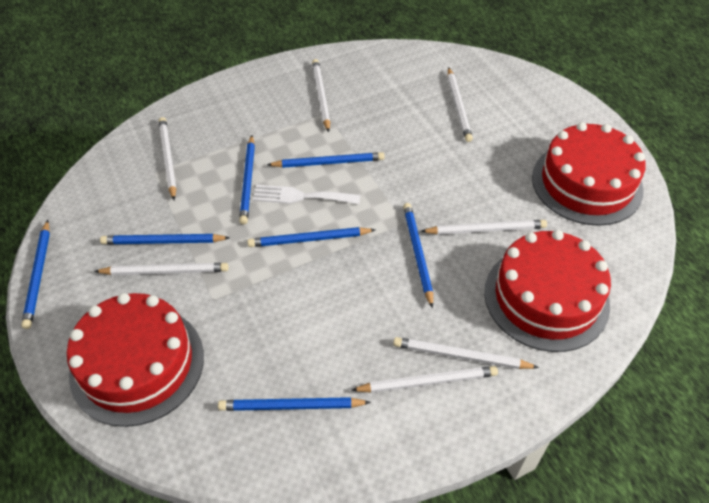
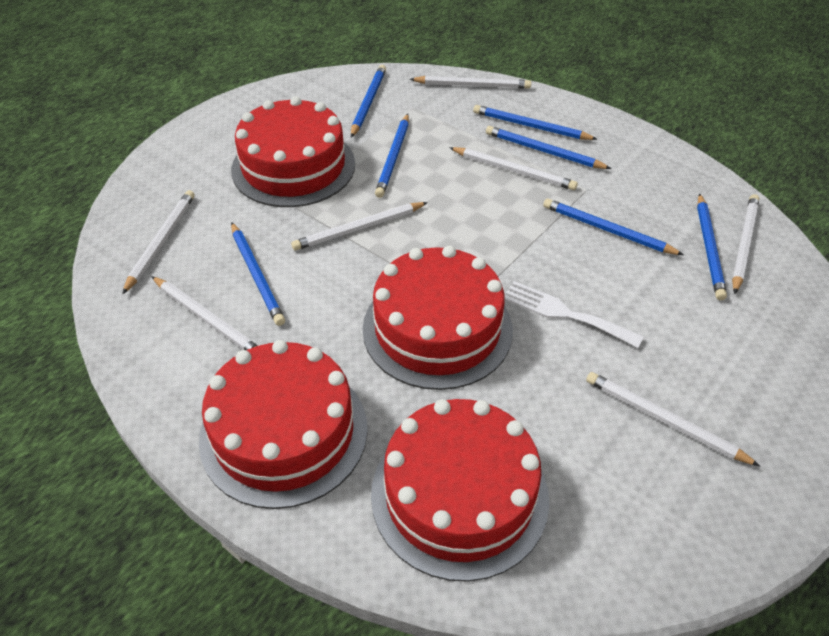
red cake: [67,293,204,427] [484,230,611,352] [532,122,646,226] = 3 -> [199,340,368,509] [231,96,355,207] [362,246,513,390] [371,399,549,582] = 4

